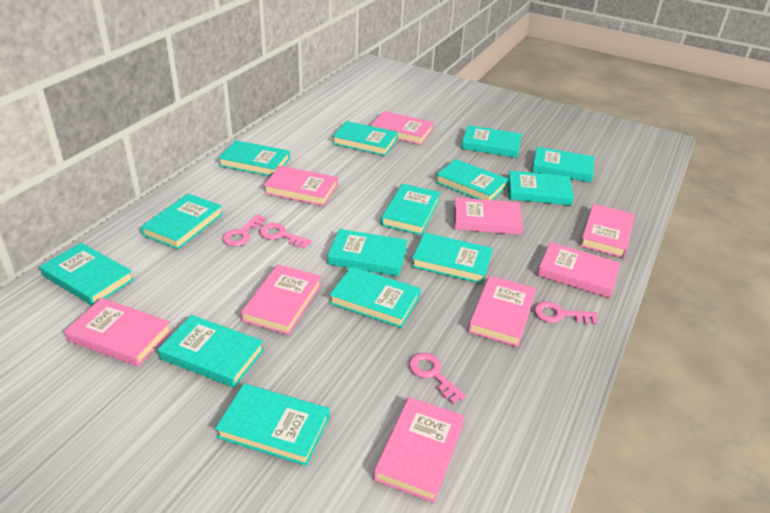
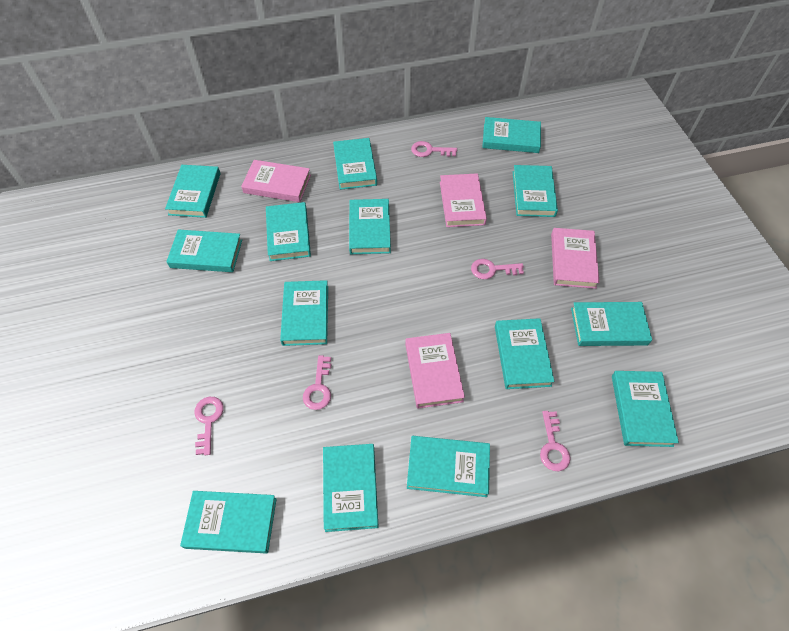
pink book: [64,298,172,367] [241,264,321,335] [264,166,338,206] [371,111,434,145] [373,397,465,503] [454,197,523,235] [468,275,536,347] [537,242,621,298] [580,203,635,258] = 9 -> [241,160,311,202] [405,333,465,409] [440,173,487,227] [551,228,600,289] = 4
pink key: [222,214,266,246] [259,223,312,249] [409,353,466,404] [534,301,598,324] = 4 -> [194,397,224,455] [303,355,332,410] [411,141,457,157] [471,259,524,279] [540,411,571,471] = 5

